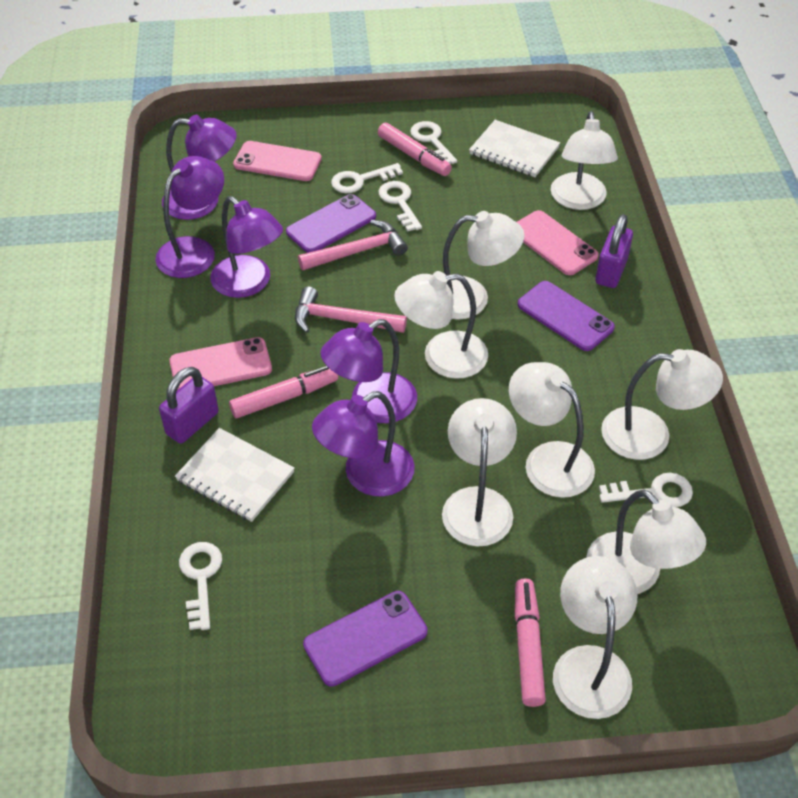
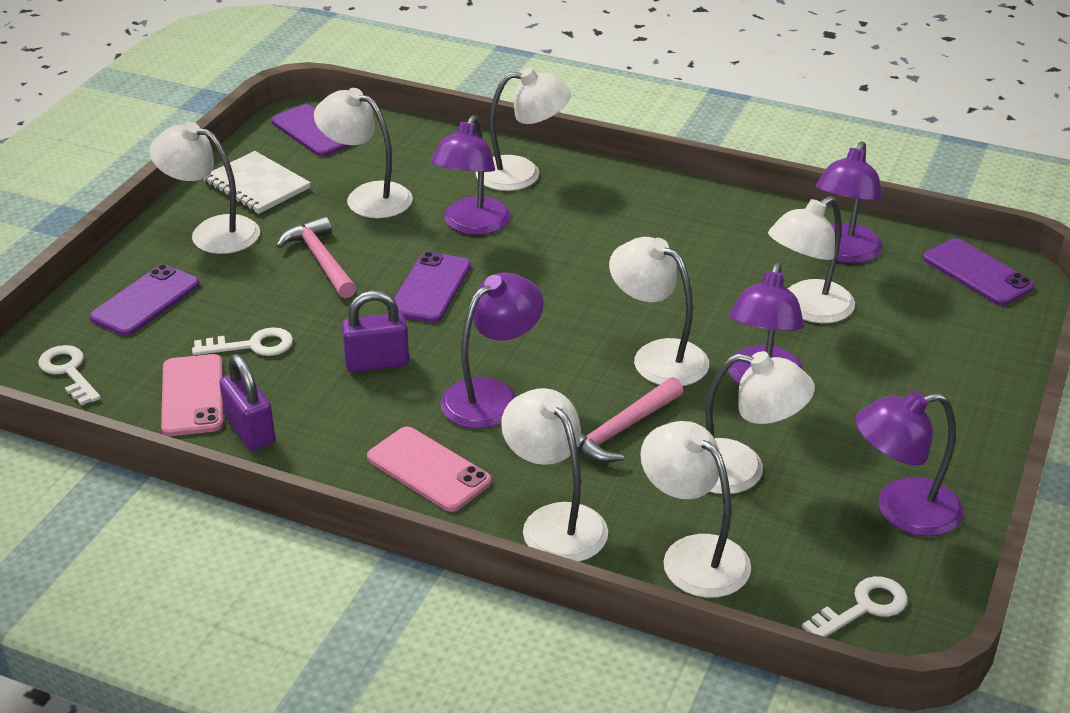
pink marker: [229,366,338,418] [378,123,452,176] [515,578,546,707] = 3 -> none = 0
pink phone: [169,337,272,390] [233,141,322,181] [517,210,599,275] = 3 -> [161,354,223,436] [367,427,492,512] = 2
purple phone: [286,194,376,253] [303,591,427,687] [518,281,615,351] = 3 -> [89,264,199,336] [271,104,352,156] [394,251,471,323] [923,238,1034,306] = 4
white key: [179,542,222,630] [331,163,403,193] [379,181,422,232] [410,121,457,164] [599,473,693,507] = 5 -> [38,345,101,406] [192,327,293,356] [802,576,908,637] = 3
white notebook: [175,428,295,522] [469,120,560,177] = 2 -> [204,151,311,214] = 1

